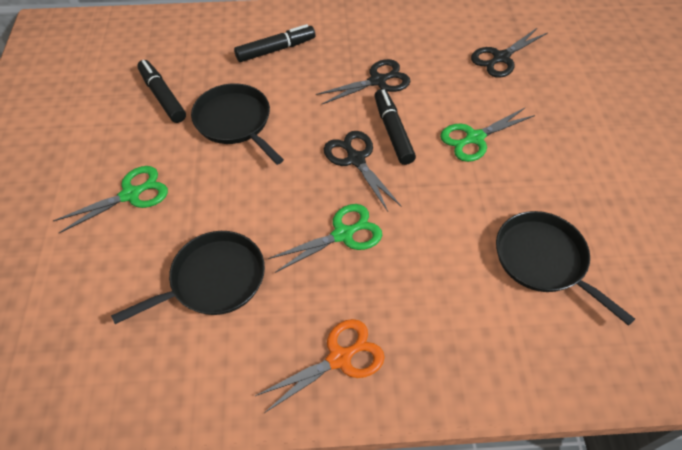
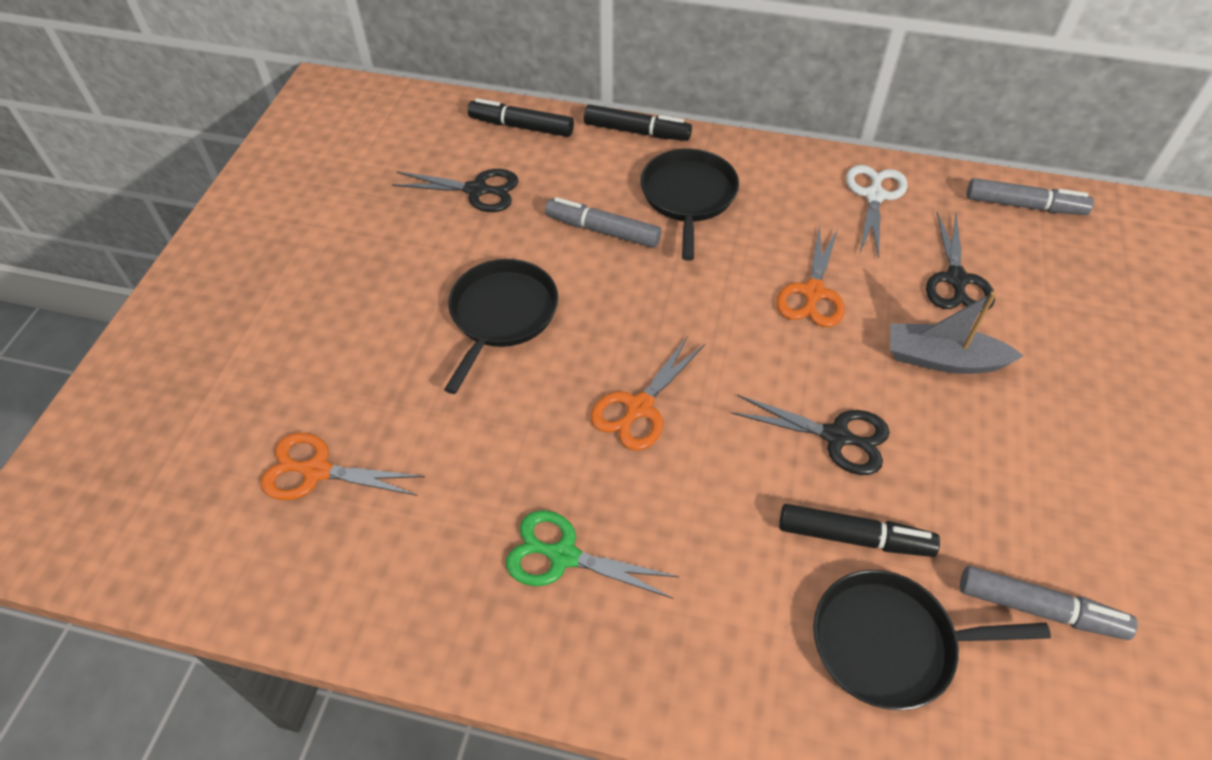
green scissors: [53,166,168,233] [268,204,382,273] [440,108,535,162] = 3 -> [506,510,679,599] = 1
grey boat: none = 0 -> [890,292,1024,374] = 1
grey marker: none = 0 -> [545,197,661,248] [960,566,1138,640] [967,178,1094,215] = 3
orange scissors: [255,319,385,413] = 1 -> [261,433,425,500] [590,336,706,451] [776,225,845,327] = 3
white scissors: none = 0 -> [846,165,908,259] = 1

